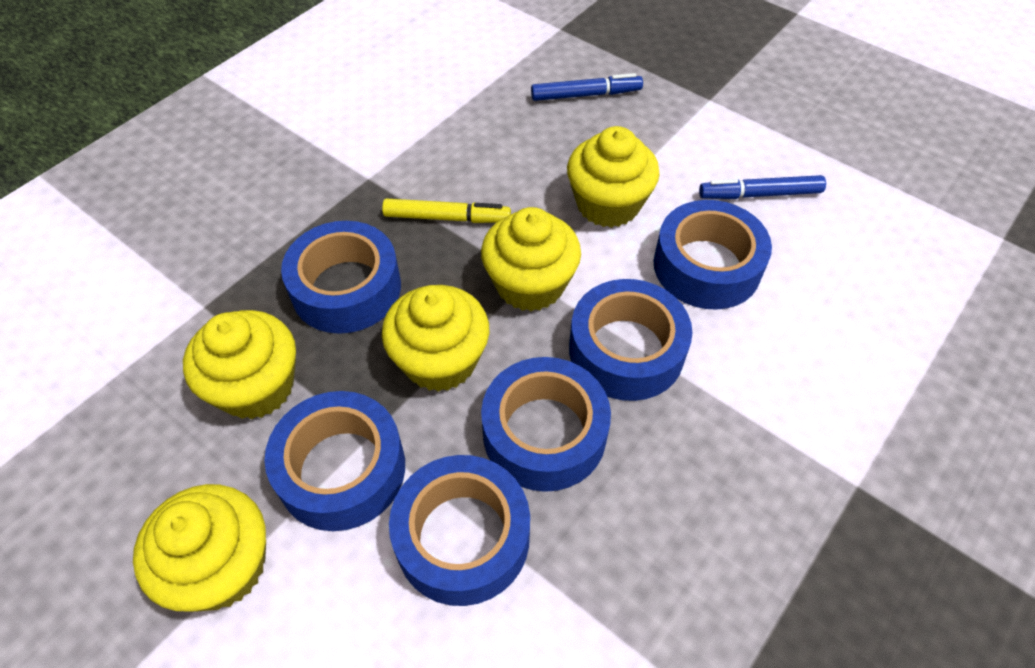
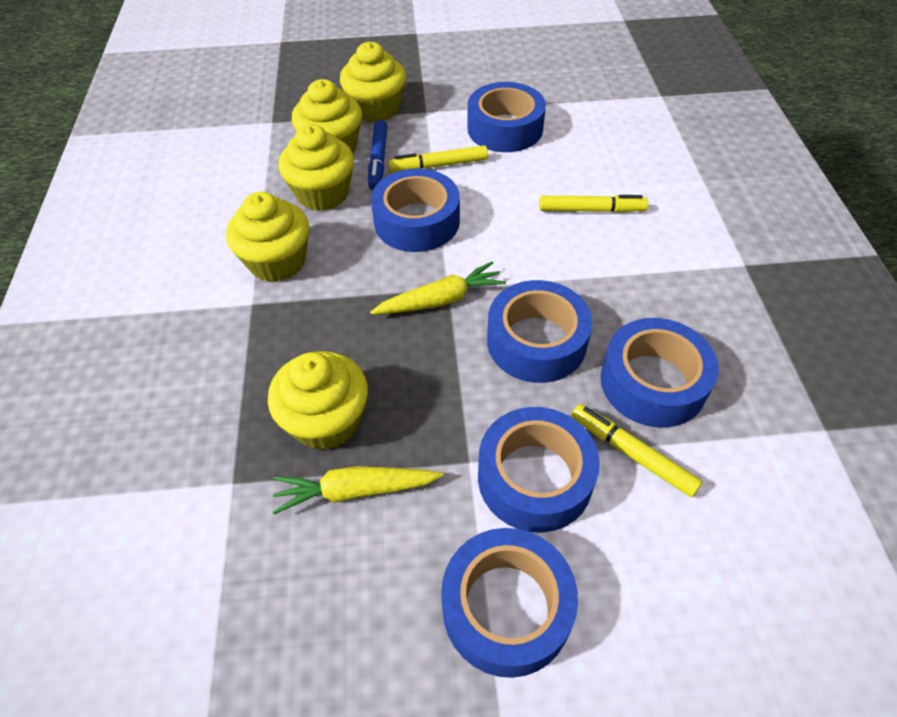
blue marker: [531,73,643,101] [699,175,826,199] = 2 -> [368,120,387,190] = 1
yellow carrot: none = 0 -> [273,466,443,514] [370,261,506,315] = 2
yellow marker: [382,199,511,223] = 1 -> [388,145,488,172] [539,195,648,213] [572,404,702,497] = 3

